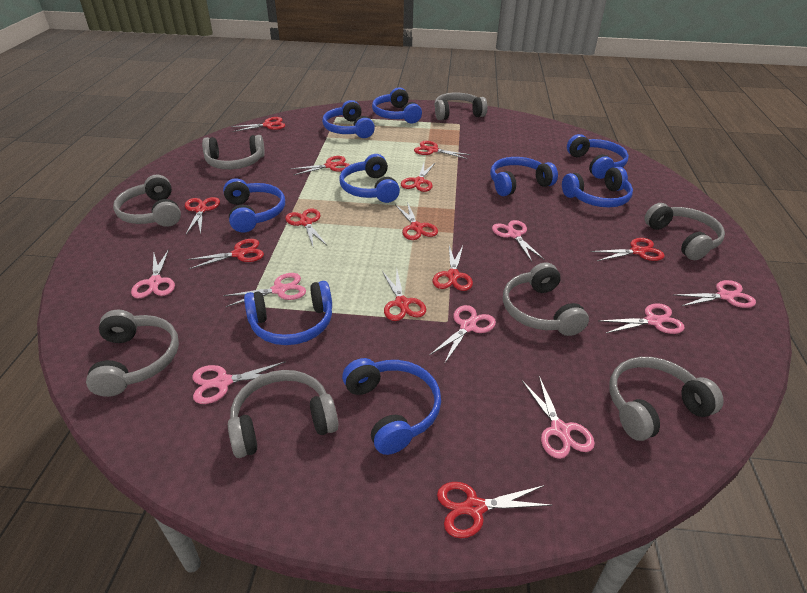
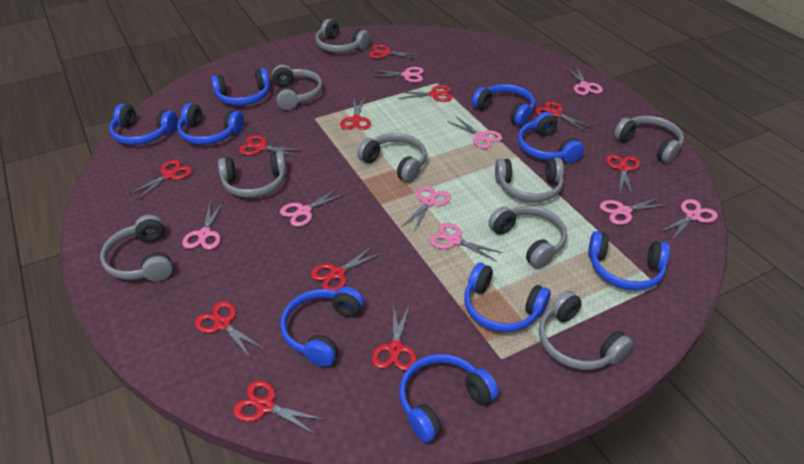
grey headphones: [86,310,179,397] [113,175,181,227] [202,135,265,169] [228,370,338,458] [434,93,487,120] [503,262,589,336] [609,357,724,441] [644,203,725,260] = 8 -> [100,215,173,281] [218,151,287,198] [272,64,322,110] [316,19,370,53] [357,133,426,183] [488,206,567,269] [495,158,564,202] [539,290,633,370] [614,116,684,163] = 9
pink scissors: [131,249,175,298] [192,361,286,404] [223,273,306,307] [430,305,496,364] [492,220,545,262] [522,376,595,459] [598,303,685,334] [674,280,756,308] = 8 -> [182,202,223,249] [280,188,345,227] [370,67,424,82] [402,186,451,232] [430,223,503,261] [447,116,502,149] [566,67,603,95] [600,197,666,225] [660,199,718,240] = 9
red scissors: [185,197,220,234] [186,239,264,269] [231,117,286,132] [285,209,327,246] [291,156,350,175] [382,270,426,321] [395,202,438,240] [401,162,436,192] [414,141,471,159] [433,246,473,291] [437,482,553,538] [590,238,665,261] = 12 -> [129,160,192,200] [195,301,264,357] [233,381,325,435] [239,135,300,157] [311,246,382,291] [340,97,371,130] [368,44,421,59] [372,306,416,371] [397,85,453,102] [535,101,592,131] [606,154,640,196] = 11

